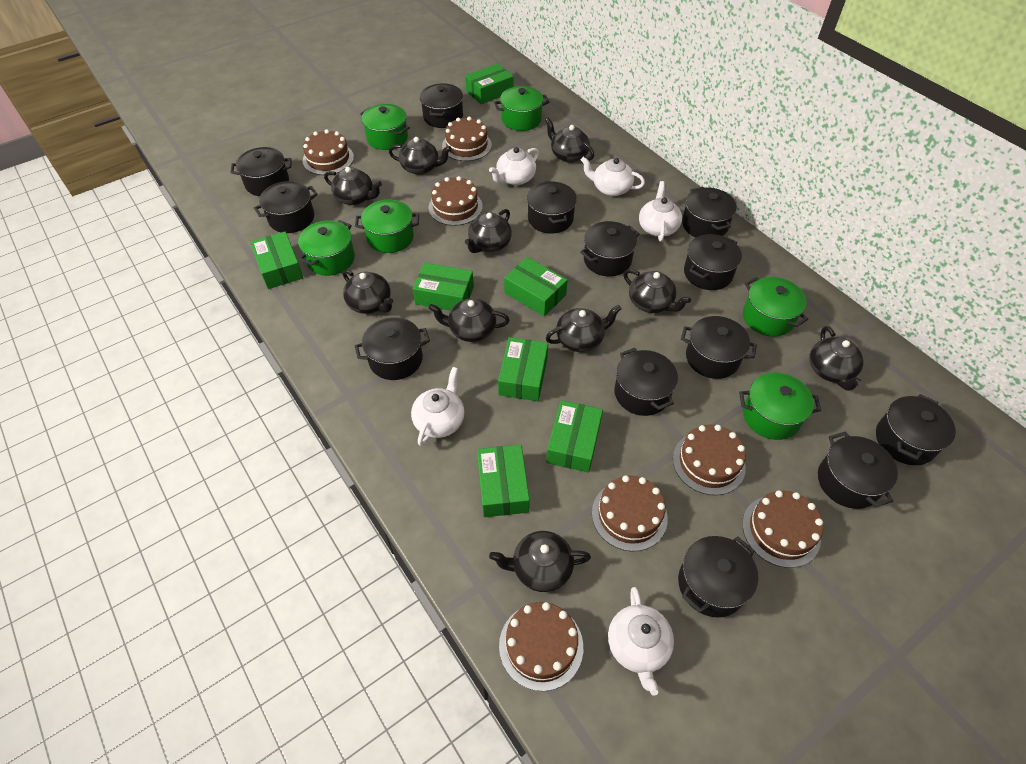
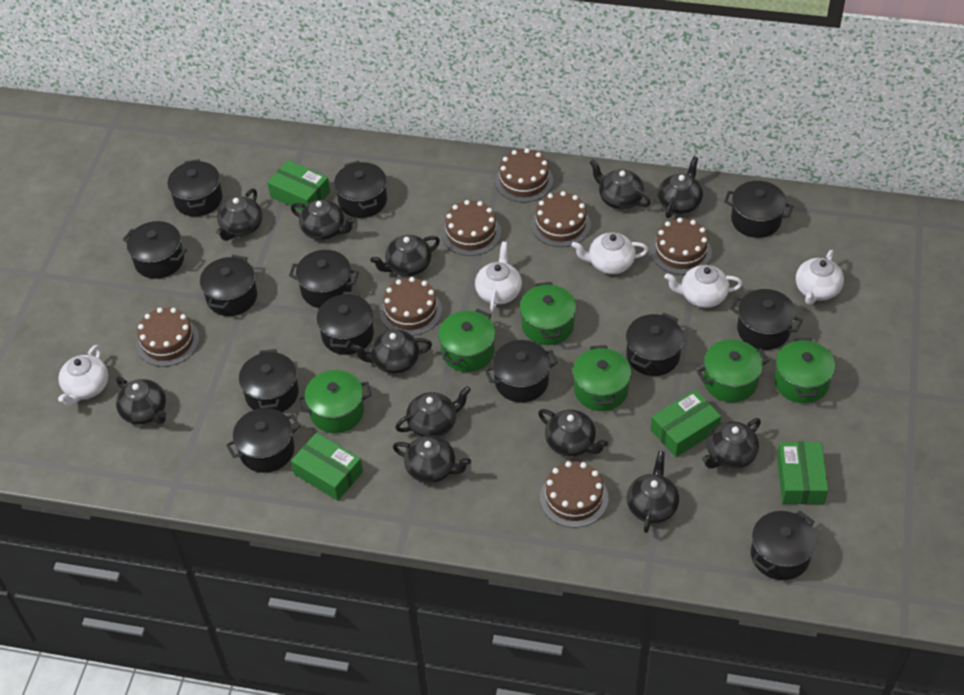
black teapot: [324,167,382,205] [342,270,393,314] [389,137,452,175] [429,299,509,342] [465,209,512,253] [489,531,591,592] [545,118,594,163] [546,305,622,352] [624,269,691,313] [809,326,864,391] = 10 -> [116,376,166,425] [216,189,262,241] [291,200,355,240] [351,329,432,374] [370,235,440,276] [393,435,471,483] [395,386,471,437] [538,409,608,457] [589,160,651,210] [626,451,679,533] [658,156,703,218] [702,418,761,469] = 12
green box: [250,231,303,289] [413,263,474,311] [465,63,513,104] [477,445,530,517] [498,337,548,401] [504,257,568,316] [546,400,603,473] = 7 -> [267,160,330,211] [291,433,363,501] [651,390,721,457] [777,442,828,504] = 4

